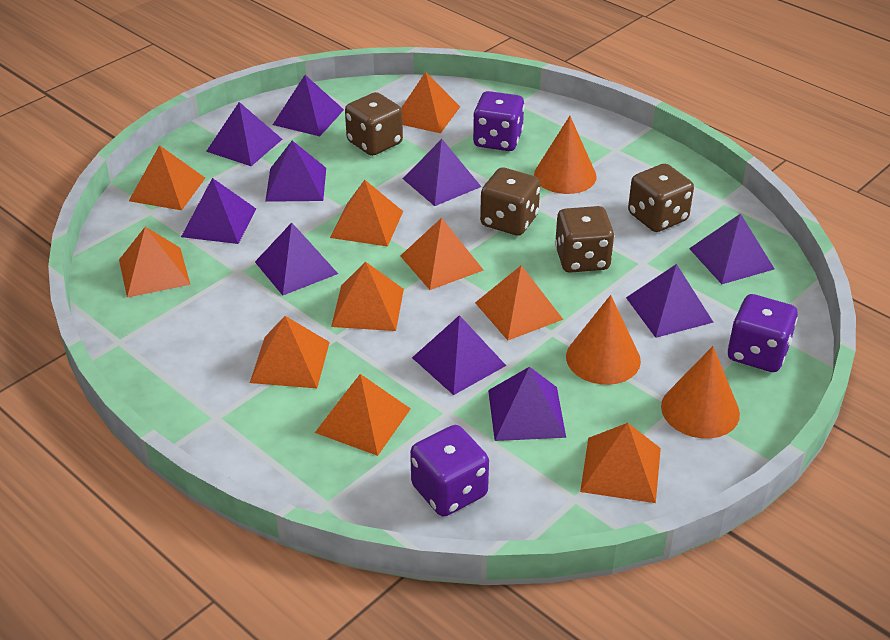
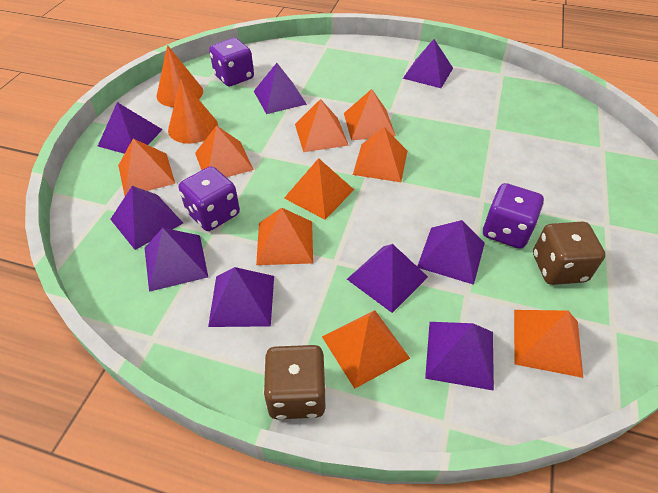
brown dice: [345,92,403,156] [480,168,540,236] [555,206,614,273] [628,164,694,232] = 4 -> [263,345,326,420] [533,221,606,285] = 2
orange cone: [534,116,597,194] [566,295,641,385] [661,346,740,439] = 3 -> [157,45,203,107] [168,79,218,144] = 2
orange pyramid: [119,227,191,298] [129,145,205,210] [250,316,330,388] [315,374,411,456] [330,180,403,247] [331,262,404,331] [400,218,484,290] [401,72,460,133] [475,265,563,340] [580,423,661,503] = 10 -> [118,139,175,196] [195,125,254,177] [256,207,313,265] [284,158,354,220] [295,99,349,152] [322,310,410,389] [344,89,396,140] [353,127,407,182] [514,310,583,378] = 9
purple pyramid: [181,178,256,244] [206,102,282,166] [255,223,338,295] [265,141,326,202] [273,75,344,136] [403,139,481,206] [412,315,506,395] [488,367,566,441] [626,264,714,338] [689,213,774,284] = 10 -> [98,102,163,154] [110,186,183,250] [145,228,208,292] [208,267,274,327] [254,63,307,114] [347,244,428,313] [403,39,453,88] [417,220,485,285] [425,322,494,391] = 9

